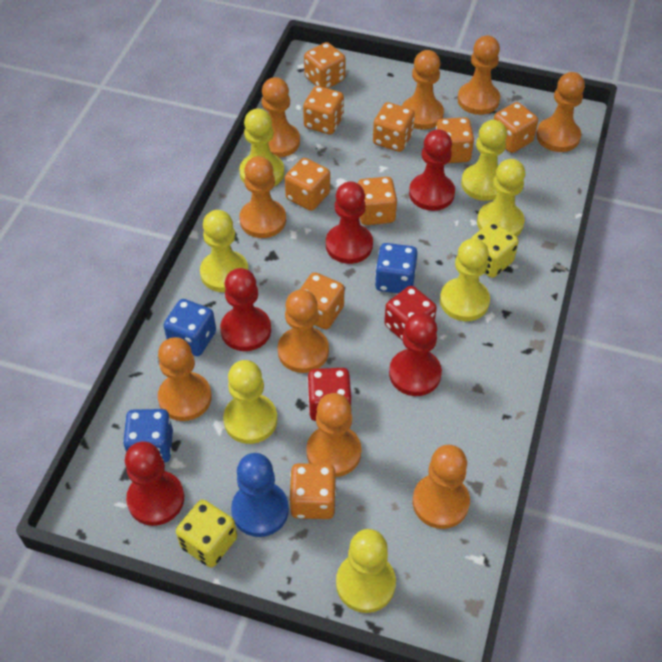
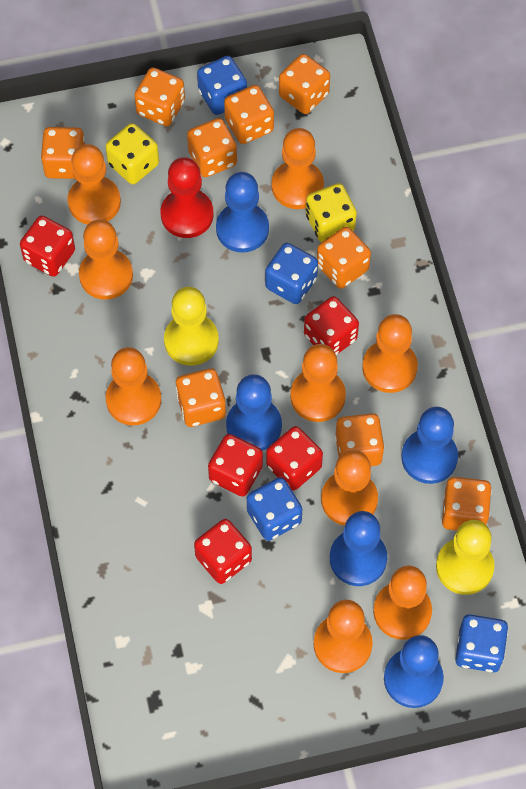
blue dice: [123,409,173,463] [163,299,216,356] [375,243,418,293] = 3 -> [197,56,247,115] [247,477,302,541] [265,243,318,304] [455,614,508,672] = 4
blue pawn: [231,453,289,537] = 1 -> [216,172,269,253] [226,374,282,451] [330,511,387,586] [384,635,444,708] [401,407,458,484] = 5
red dice: [307,368,351,421] [384,286,437,341] = 2 -> [20,216,75,277] [194,519,252,584] [208,434,263,497] [266,426,323,491] [304,296,359,355] = 5
red pawn: [125,441,184,526] [220,268,271,351] [326,182,373,264] [389,313,442,396] [409,129,455,211] = 5 -> [161,157,213,238] = 1
yellow pawn: [200,210,249,292] [223,360,277,444] [239,108,284,186] [336,529,396,613] [440,238,490,321] [461,120,507,201] [477,159,525,237] = 7 -> [164,287,219,366] [436,520,494,595] = 2

